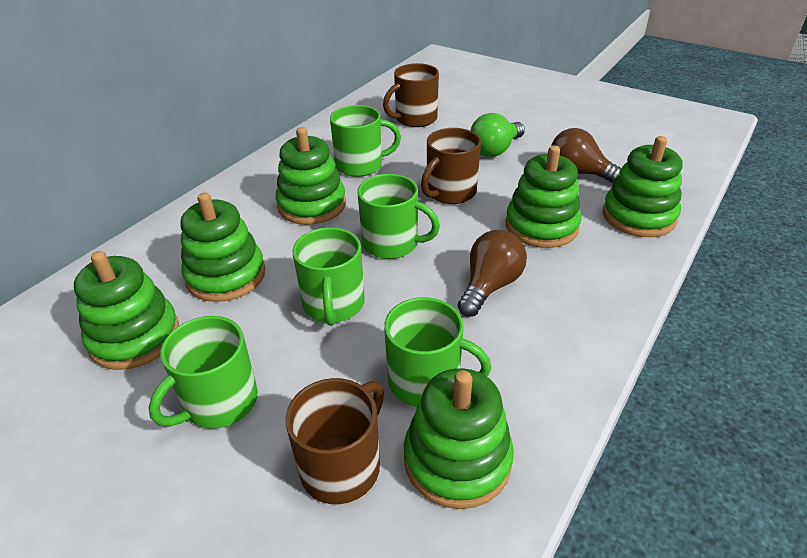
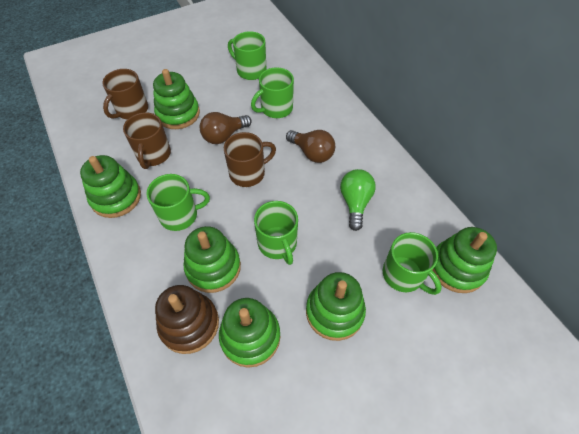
brown stacking toy: none = 0 -> [155,285,219,354] = 1

